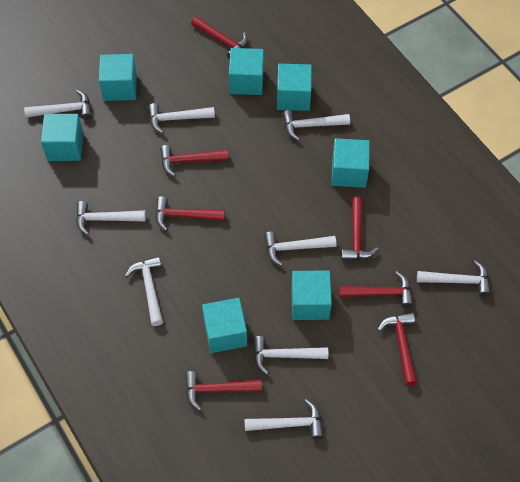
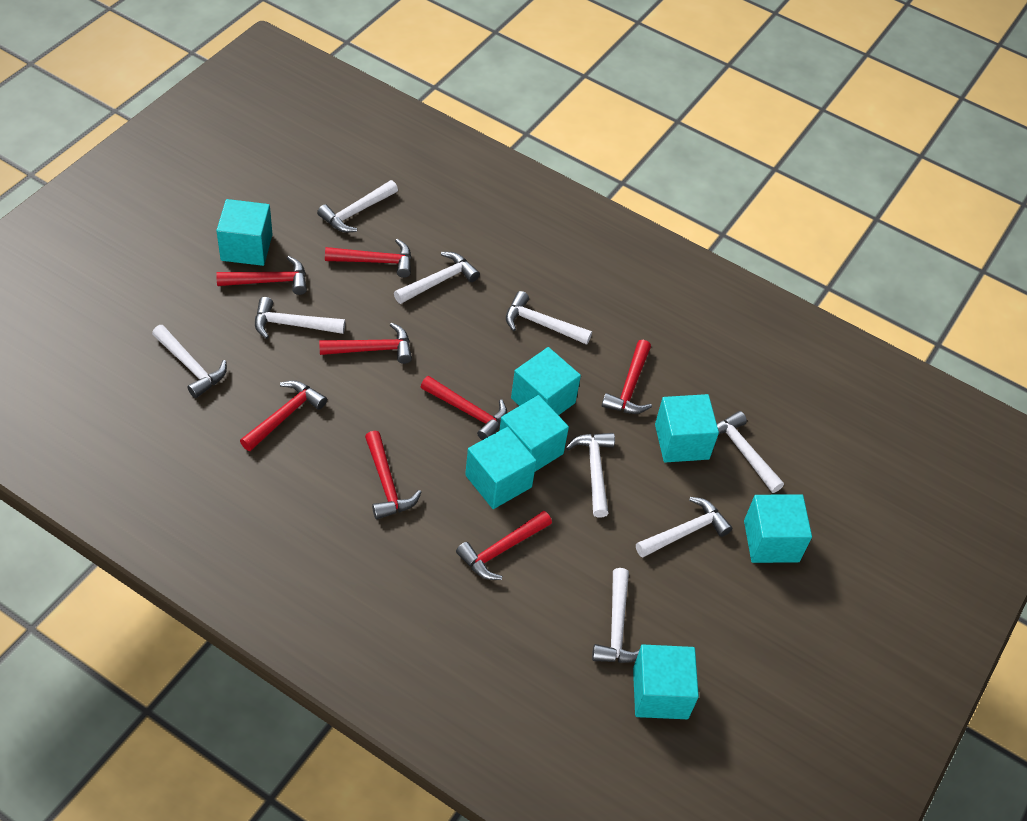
red hammer: [156,196,225,231] [160,145,228,177] [185,371,262,411] [191,16,248,59] [339,271,413,308] [341,196,379,260] [377,312,417,386] = 7 -> [216,256,307,295] [240,380,327,451] [319,323,412,364] [325,239,411,278] [365,431,422,519] [421,376,507,440] [456,511,552,580] [602,340,652,414] = 8

